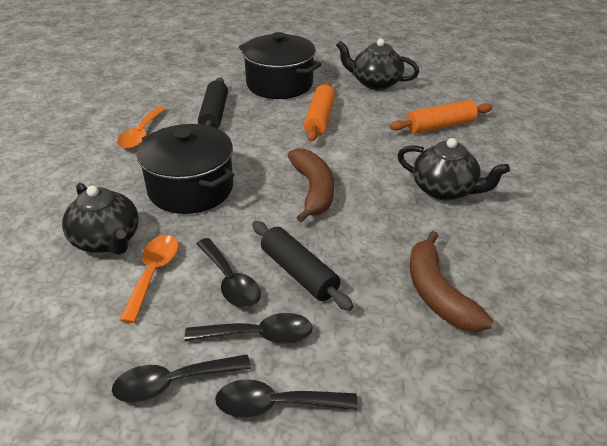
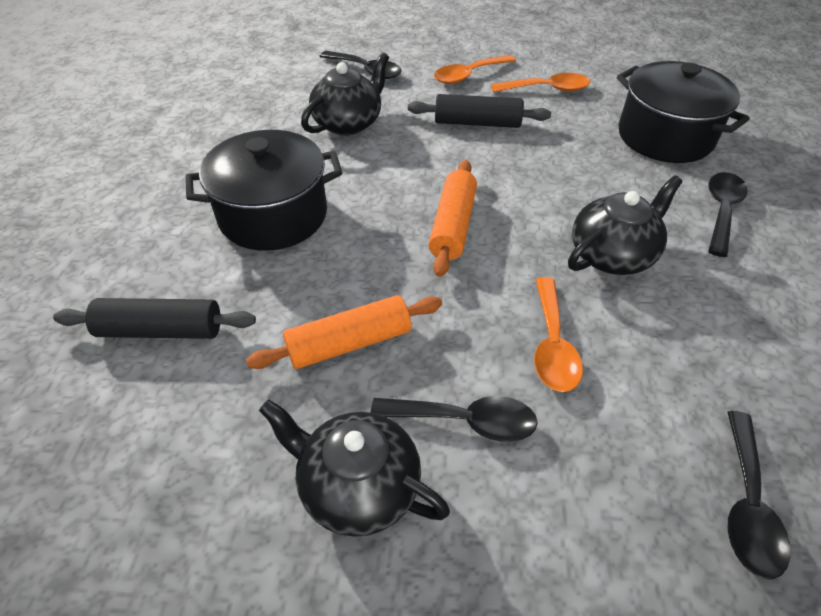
brown banana: [287,148,334,223] [410,231,493,332] = 2 -> none = 0
orange spoon: [117,106,166,149] [120,235,179,323] = 2 -> [434,55,516,84] [491,73,590,92] [534,277,583,392] = 3

